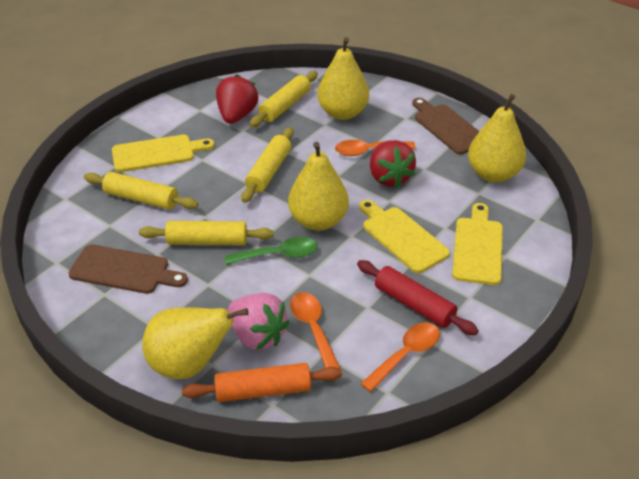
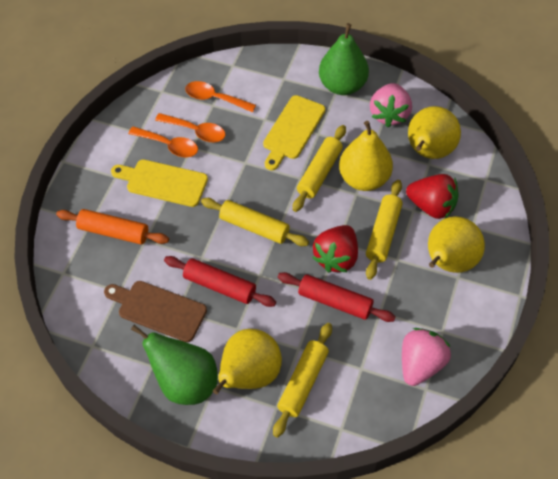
brown cutting board: [69,244,188,294] [412,98,480,155] = 2 -> [104,281,207,342] = 1
green pear: none = 0 -> [131,325,218,405] [319,23,369,95] = 2
green spoon: [225,237,318,265] = 1 -> none = 0
pink strawberry: [228,293,290,350] = 1 -> [370,83,412,127] [402,328,451,386] = 2
red rolling pin: [357,260,479,335] = 1 -> [164,256,276,307] [278,272,395,322] = 2
yellow cutting board: [112,135,214,172] [359,200,450,273] [452,203,503,285] = 3 -> [111,159,208,207] [263,95,325,170] = 2

